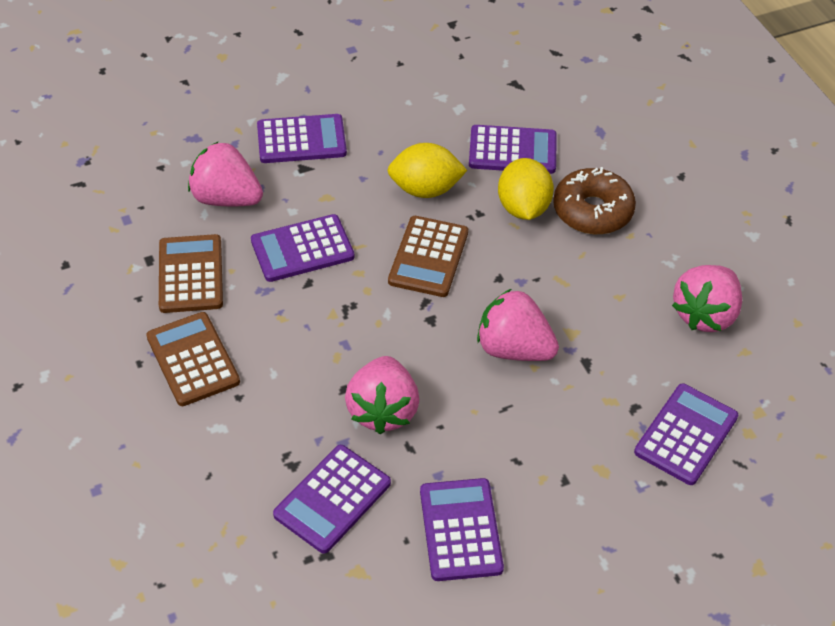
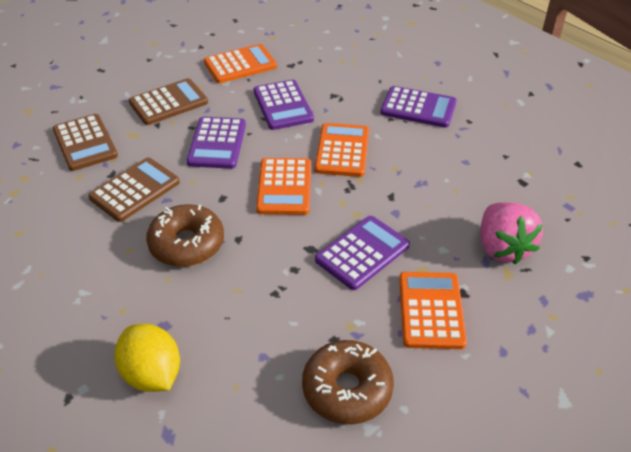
brown donut: [553,167,636,234] = 1 -> [146,204,224,267] [302,340,394,424] = 2
orange calculator: none = 0 -> [204,44,277,83] [256,158,311,215] [315,123,369,177] [399,272,467,349] = 4
pink strawberry: [188,141,263,206] [345,356,419,434] [477,289,559,361] [672,265,742,332] = 4 -> [481,202,543,264] = 1
purple calculator: [251,214,354,282] [257,114,347,163] [273,445,391,554] [420,478,504,581] [469,125,557,174] [634,383,738,485] = 6 -> [187,116,246,169] [253,80,314,130] [315,216,410,290] [380,86,457,128] = 4
yellow lemon: [387,143,467,198] [498,158,554,220] = 2 -> [114,324,180,392] = 1

